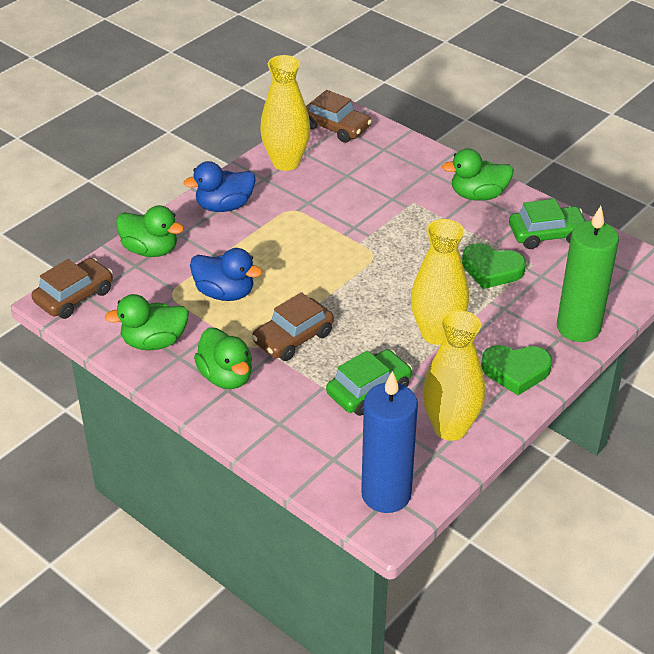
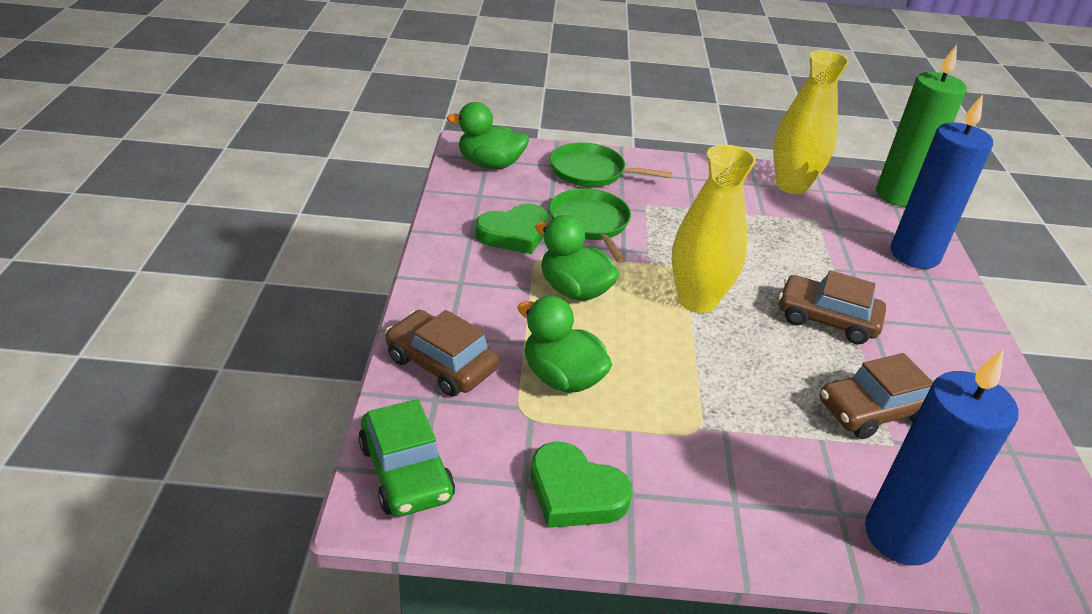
blue candle: [361,371,418,513] = 1 -> [865,349,1018,566] [891,94,993,269] = 2
blue duck: [184,161,256,212] [190,248,262,301] = 2 -> none = 0
green car: [326,349,412,416] [509,199,586,249] = 2 -> [358,399,455,517] = 1
green duck: [105,294,189,350] [116,205,184,257] [194,328,252,389] [442,149,513,201] = 4 -> [447,102,529,169] [517,296,612,393] [535,215,619,301] = 3
green pan: none = 0 -> [549,188,631,263] [550,143,672,187] = 2
yellow vase: [260,55,310,171] [411,219,469,345] [423,310,485,441] = 3 -> [672,145,756,313] [773,50,849,194] = 2

